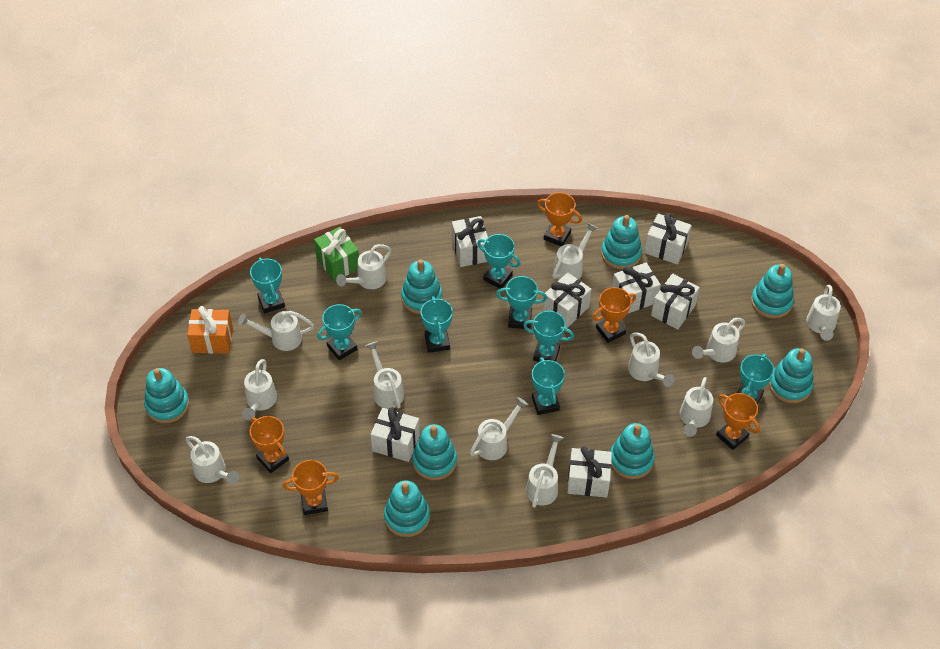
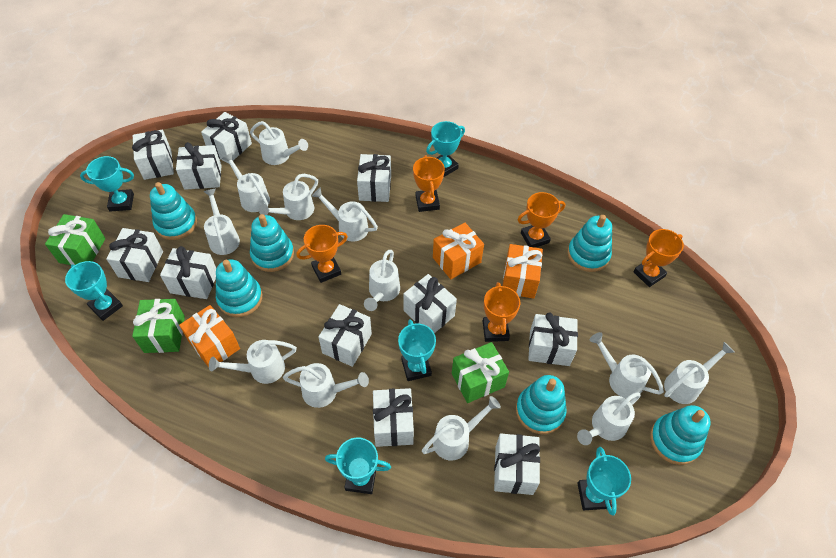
green gift: [314,227,359,281] = 1 -> [45,214,106,265] [132,299,185,353] [452,342,509,403] = 3
orange gift: [187,306,233,354] = 1 -> [179,305,240,367] [433,223,484,279] [503,244,543,299] = 3
turquoise stacking toy: [144,368,189,423] [384,480,430,537] [401,259,442,314] [412,424,457,480] [601,215,642,269] [610,423,655,479] [751,264,794,319] [769,348,814,403] = 8 -> [150,182,197,240] [216,259,262,317] [250,214,294,272] [516,375,567,434] [567,215,612,272] [650,405,711,465] = 6
turquoise trophy: [250,257,285,313] [317,304,361,360] [421,296,453,353] [477,234,520,289] [496,276,547,329] [523,311,574,362] [532,357,565,415] [737,354,774,405] = 8 -> [65,261,123,321] [80,156,134,212] [325,438,391,494] [398,319,436,381] [426,121,465,177] [577,447,631,516] = 6
white gift: [370,408,420,462] [452,216,488,267] [543,272,592,328] [567,446,612,498] [612,263,661,314] [644,213,691,265] [651,273,700,330] = 7 -> [106,228,163,282] [132,130,174,180] [160,246,216,299] [176,142,222,190] [201,112,252,164] [319,304,372,367] [357,154,391,202] [373,388,414,447] [403,274,457,333] [494,433,540,495] [528,312,578,366] = 11

